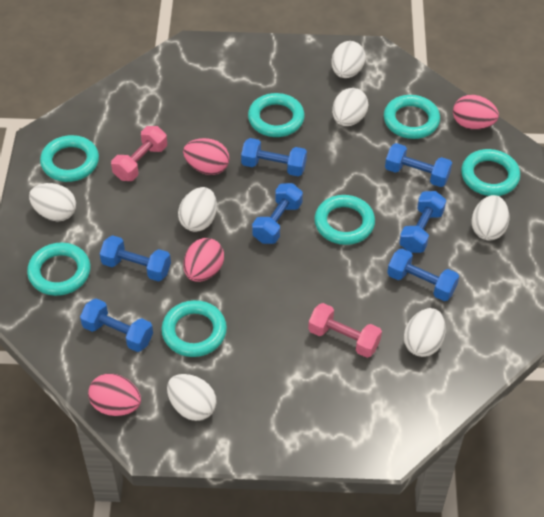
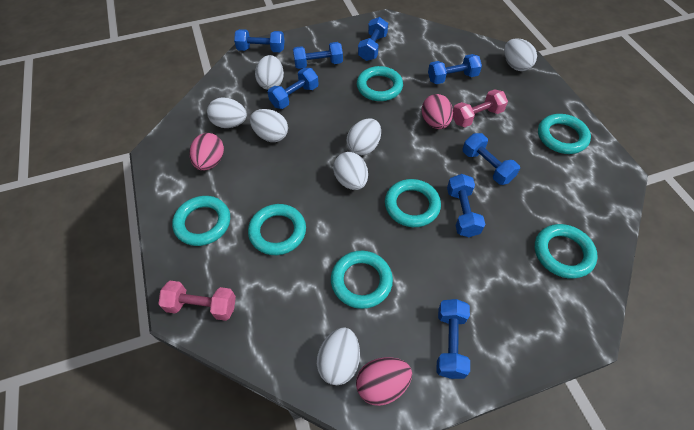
blue dumbbell: [80,298,153,352] [100,235,171,281] [241,138,307,176] [252,183,303,244] [385,143,452,187] [387,248,459,301] [399,191,446,253] = 7 -> [234,29,284,52] [268,68,319,109] [293,42,343,69] [358,17,388,61] [428,54,482,84] [436,299,470,379] [447,174,485,237] [463,133,520,185] = 8
pink egg: [88,374,141,416] [183,138,229,175] [183,238,224,282] [453,95,499,130] = 4 -> [189,133,224,171] [356,357,412,406] [422,94,453,129] = 3

